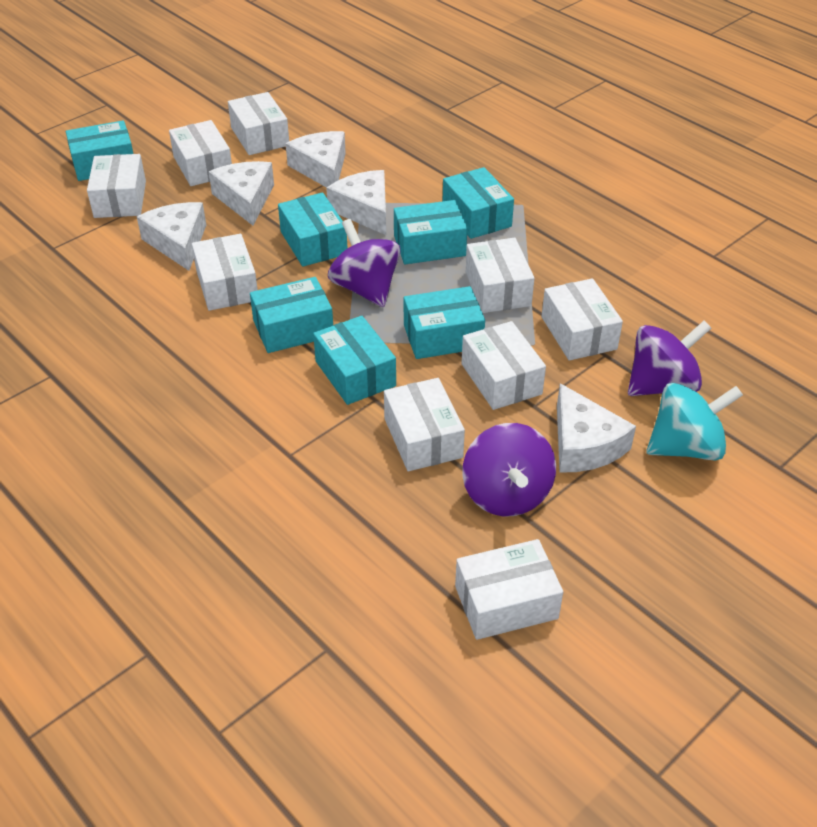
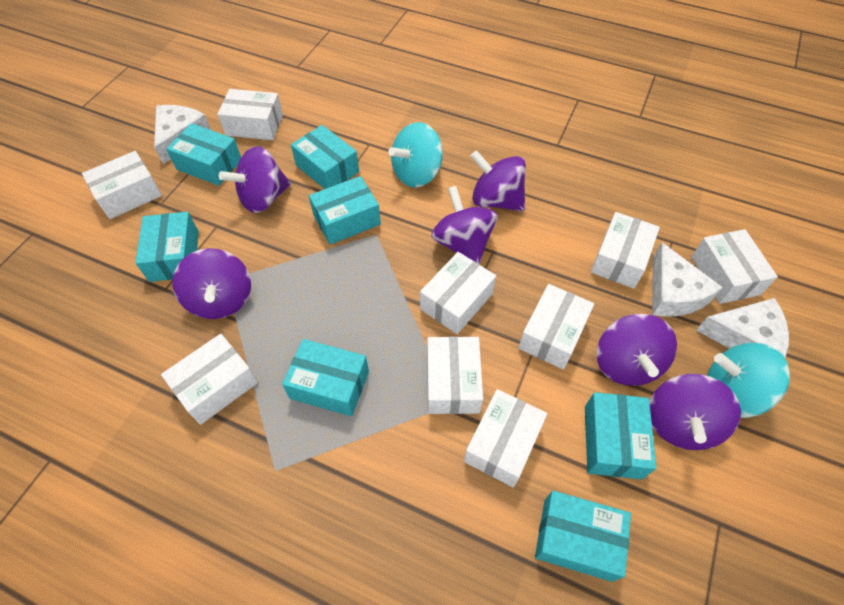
purple spinning top: [328,219,401,307] [462,423,556,516] [628,321,711,396] = 3 -> [172,248,251,319] [219,146,291,213] [431,186,498,264] [470,150,526,211] [597,314,677,386] [650,374,741,450] = 6
turquoise spinning top: [647,383,743,461] = 1 -> [389,122,443,187] [707,343,790,418] = 2
white cheese: [137,202,206,271] [209,161,274,226] [286,131,346,188] [326,170,386,235] [557,383,636,473] = 5 -> [154,105,211,164] [652,242,723,317] [696,298,789,358] = 3

